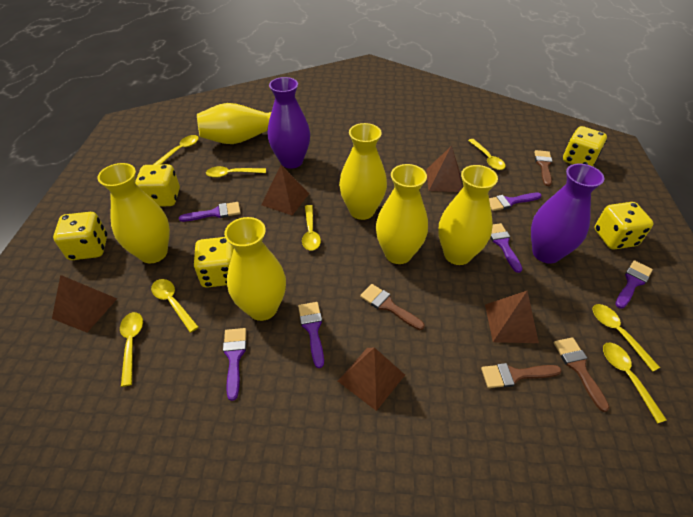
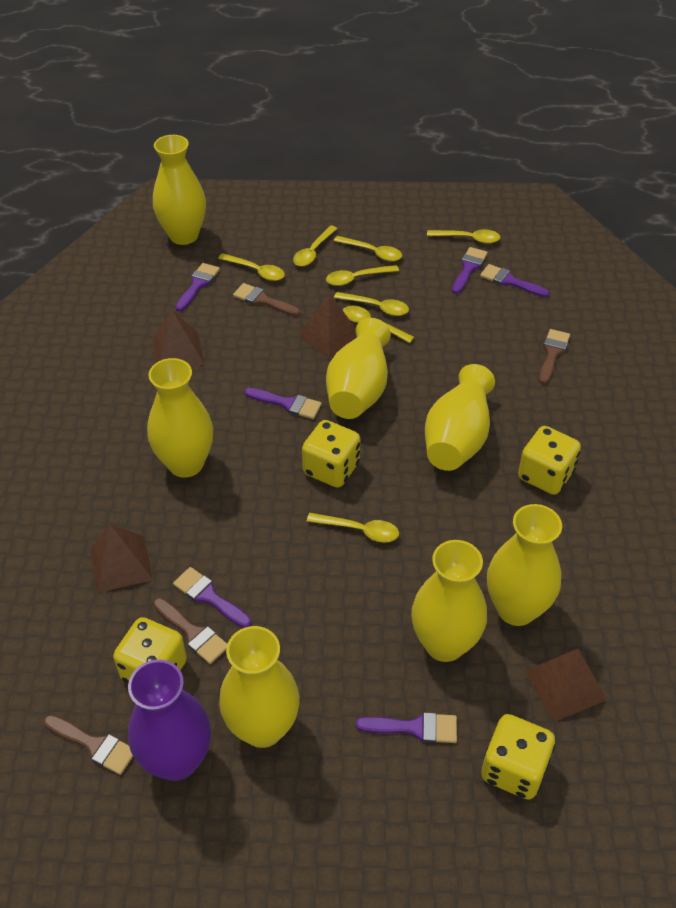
brown pyramid: [52,275,117,333] [261,165,309,215] [338,347,405,411] [426,146,463,192] [485,291,539,343] = 5 -> [90,524,153,593] [153,309,204,366] [298,293,357,358] [524,649,607,722] = 4
purple vase: [268,77,310,169] [531,164,604,264] = 2 -> [128,659,211,781] = 1
yellow dice: [53,212,107,260] [135,164,180,207] [193,237,234,288] [563,126,607,166] [595,202,654,249] = 5 -> [113,617,187,683] [302,420,360,488] [481,714,555,800] [518,426,581,495] = 4
yellow vase: [97,163,170,263] [197,103,271,144] [224,217,286,321] [339,123,387,220] [376,164,428,264] [438,165,498,265] = 6 -> [147,358,213,478] [153,135,206,245] [219,626,300,748] [326,318,391,419] [411,540,487,662] [425,364,495,471] [487,504,562,626] = 7

